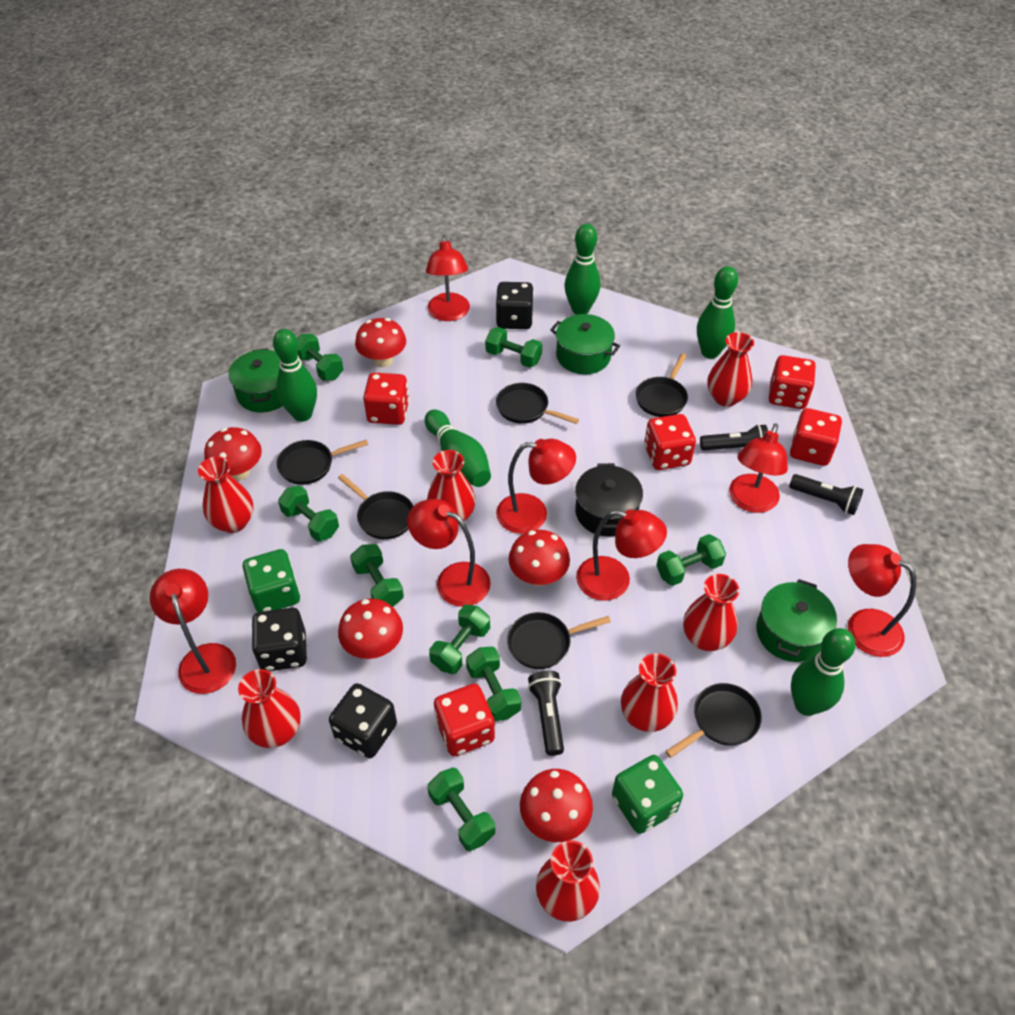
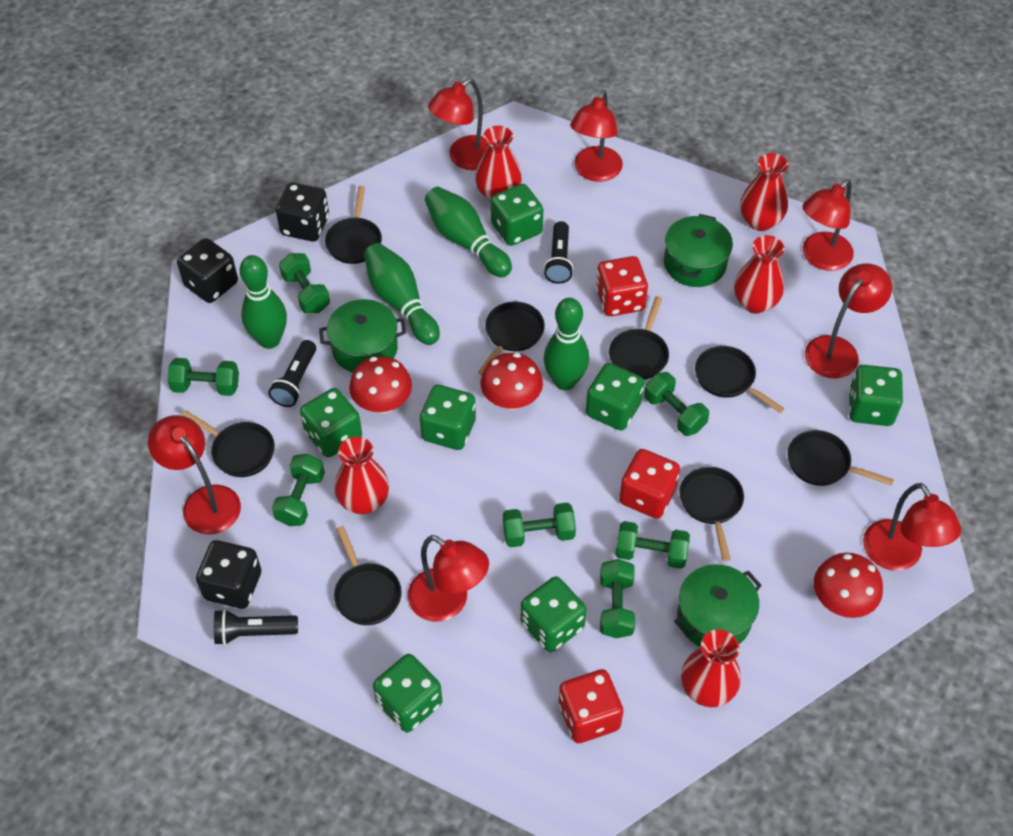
black pan: [276,440,368,485] [338,474,413,540] [496,383,579,424] [507,612,611,669] [636,353,688,417] [666,683,762,758] = 6 -> [182,410,275,477] [325,186,382,264] [334,526,402,625] [478,302,545,375] [609,296,669,380] [679,467,744,561] [695,346,785,413] [787,430,894,486] = 8
black pot: [575,463,643,536] = 1 -> none = 0
green bowling pin: [273,329,317,422] [425,410,491,487] [565,224,600,315] [697,266,738,359] [791,628,855,716] = 5 -> [240,255,287,349] [364,243,440,345] [425,187,512,277] [544,298,589,390] = 4
green dice: [243,549,300,612] [612,755,683,834] = 2 -> [300,388,362,457] [373,654,442,733] [420,385,476,450] [491,184,543,246] [521,576,587,652] [586,363,644,431] [849,365,903,426] = 7
green dumbbell: [278,485,339,542] [297,334,343,381] [350,544,404,607] [427,767,495,851] [429,604,490,674] [466,647,521,721] [485,327,542,368] [656,534,726,586] = 8 -> [167,358,239,396] [272,454,325,526] [279,253,330,314] [503,502,576,547] [600,559,635,638] [615,521,690,569] [644,372,709,436] = 7
red dice: [363,373,409,425] [434,684,495,756] [644,414,696,470] [769,355,816,409] [790,408,842,466] = 5 -> [558,669,623,743] [596,256,648,316] [619,449,680,519] = 3
red mushroom: [204,427,262,481] [338,598,403,659] [355,318,406,367] [509,530,570,586] [520,769,593,842] = 5 -> [349,356,412,414] [481,353,543,410] [814,553,883,618] = 3
red vase: [198,457,254,533] [238,669,300,748] [427,450,476,525] [536,840,600,922] [621,653,678,732] [683,574,739,651] [707,332,754,407] = 7 -> [334,437,389,514] [475,126,522,201] [681,629,741,707] [734,235,784,314] [740,153,789,231] = 5

